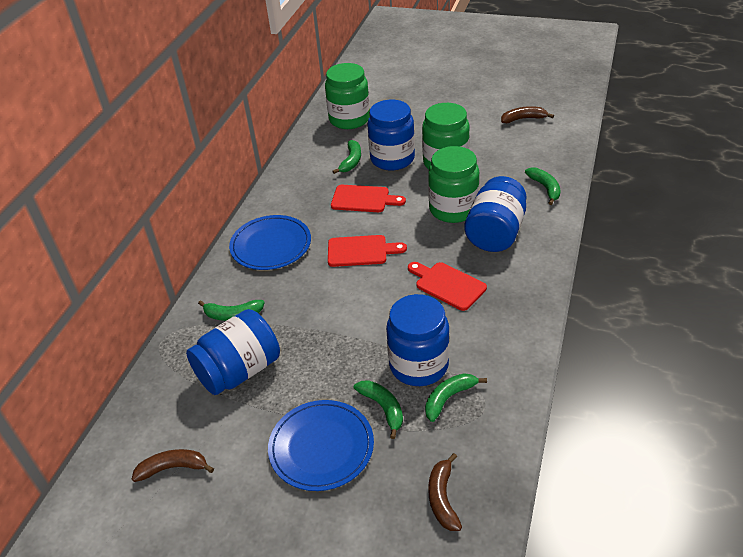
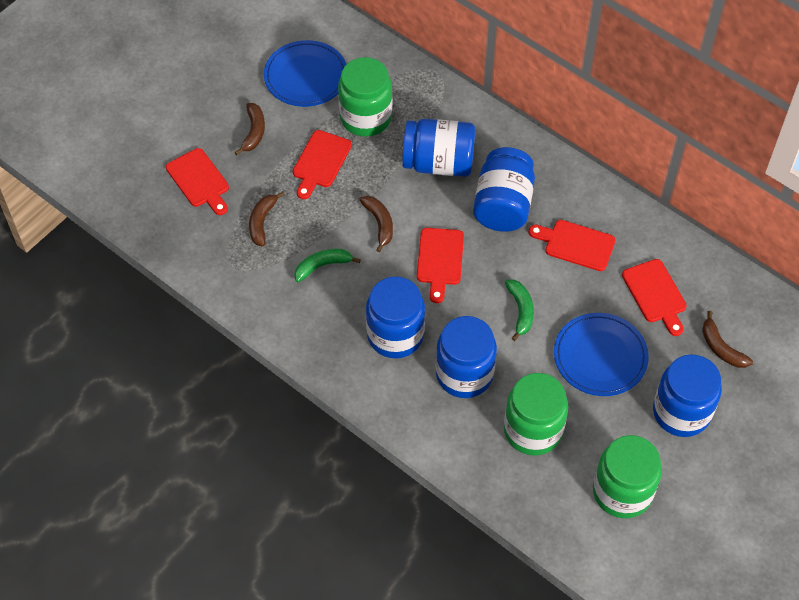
blue jar: [186,309,280,395] [367,100,415,171] [386,294,450,386] [464,176,527,252] = 4 -> [366,277,425,358] [402,119,475,177] [436,316,497,398] [473,147,535,232] [653,354,722,437] = 5
brown banana: [132,449,214,482] [428,453,462,531] [501,106,554,123] = 3 -> [235,103,265,155] [249,192,285,247] [359,195,393,252] [702,311,753,368] = 4
green banana: [198,300,265,321] [332,140,361,174] [354,380,403,439] [425,373,487,422] [525,167,560,205] = 5 -> [294,249,361,282] [505,279,534,341] = 2
red cutting board: [328,235,407,267] [331,185,406,212] [408,262,487,311] = 3 -> [166,148,229,215] [293,130,352,199] [417,228,464,303] [529,220,616,271] [622,259,687,336] = 5

